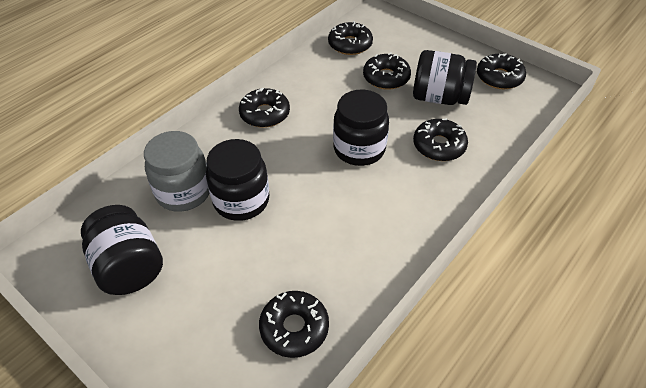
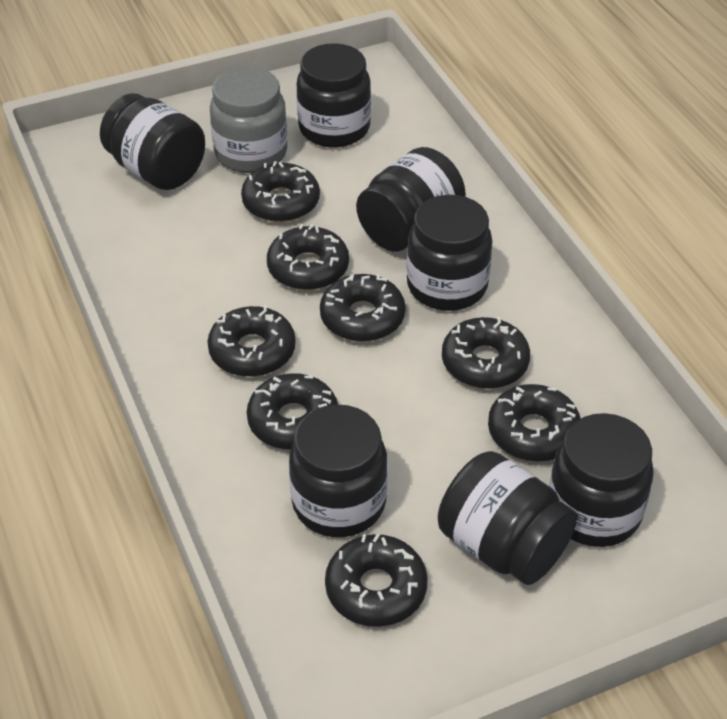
black donut: [239,88,290,128] [259,291,329,358] [328,21,373,55] [363,52,411,90] [413,118,468,161] [477,53,526,89] = 6 -> [207,305,296,377] [241,161,320,222] [247,373,338,450] [267,224,349,290] [320,274,405,342] [325,534,428,627] [442,317,530,389] [488,384,581,462] = 8
black jar: [81,205,163,295] [206,139,269,221] [333,90,389,166] [413,50,477,105] = 4 -> [100,93,205,190] [289,404,388,537] [296,43,371,148] [356,147,466,252] [407,195,492,311] [438,451,577,585] [549,413,654,547] = 7

